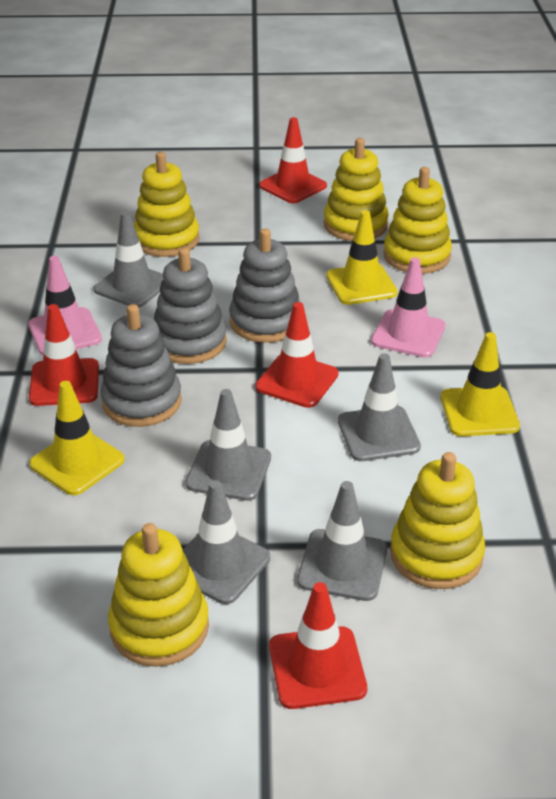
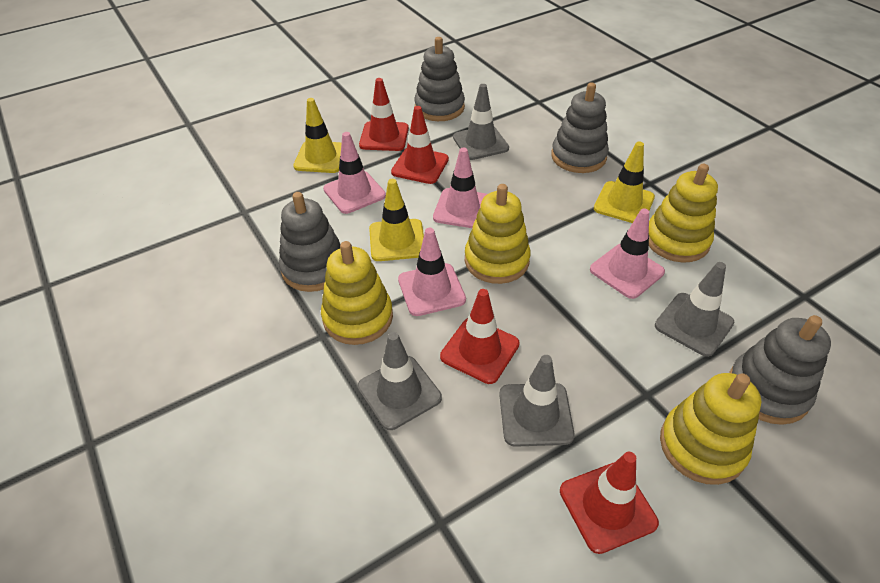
grey stacking toy: [100,304,182,427] [154,248,227,364] [229,228,300,343] = 3 -> [279,192,341,292] [414,37,465,121] [551,82,609,173] [729,315,831,425] = 4
grey traffic cone: [94,212,163,308] [183,480,270,604] [185,389,271,501] [297,481,387,601] [338,353,421,461] = 5 -> [357,332,442,430] [453,84,509,160] [499,355,575,447] [655,262,734,357] = 4
pink traffic cone: [28,256,102,356] [371,257,445,358] = 2 -> [323,132,386,214] [398,228,466,316] [433,147,487,228] [590,209,665,299] = 4
yellow stacking toy: [108,523,209,667] [134,152,200,257] [324,138,389,241] [383,167,452,274] [390,452,485,589] = 5 -> [321,241,393,345] [465,184,531,284] [649,164,718,263] [660,373,761,485] = 4

